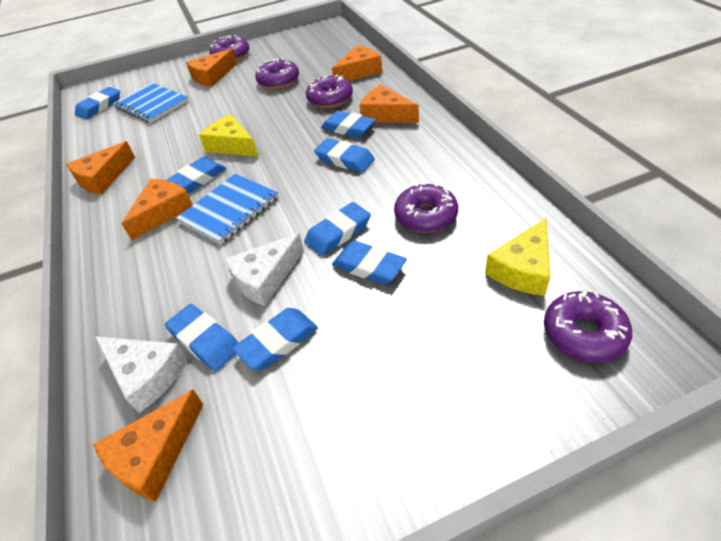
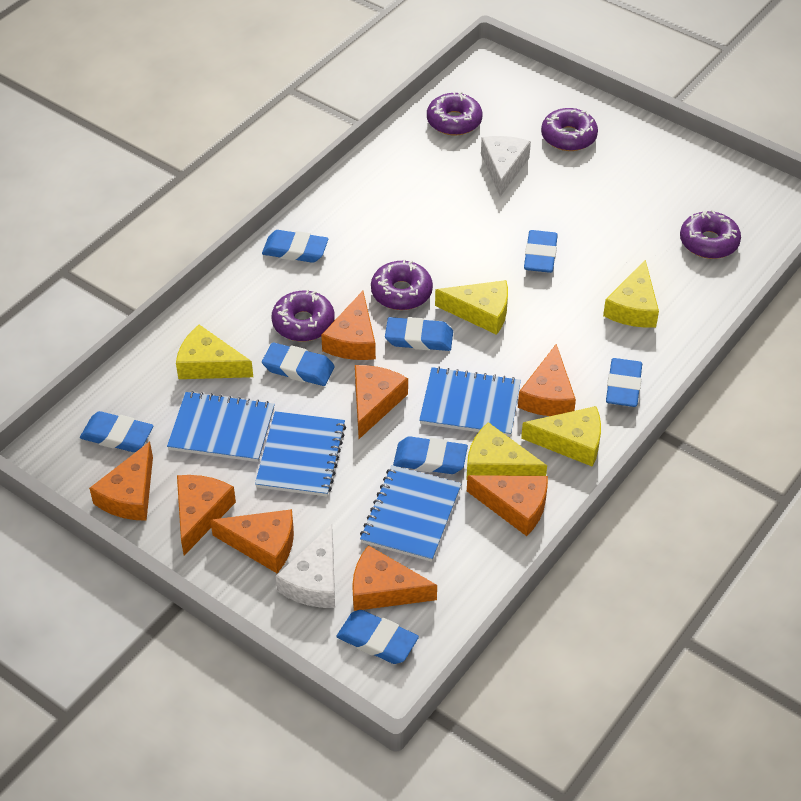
blue notebook: [113,83,189,123] [176,174,279,245] = 2 -> [167,391,275,462] [255,411,346,497] [360,465,461,562] [419,367,521,437] = 4
orange cheese: [66,141,135,194] [93,389,204,502] [121,179,193,240] [186,49,237,87] [332,45,382,81] [360,85,419,123] = 6 -> [89,442,153,521] [177,475,236,556] [210,509,294,574] [321,291,376,360] [352,545,437,611] [355,365,408,439] [467,475,548,536] [518,344,576,416] = 8
yellow cheese: [199,114,258,157] [485,218,550,296] = 2 -> [176,325,253,379] [435,280,508,335] [466,422,547,480] [521,406,601,467] [603,260,659,328] = 5

